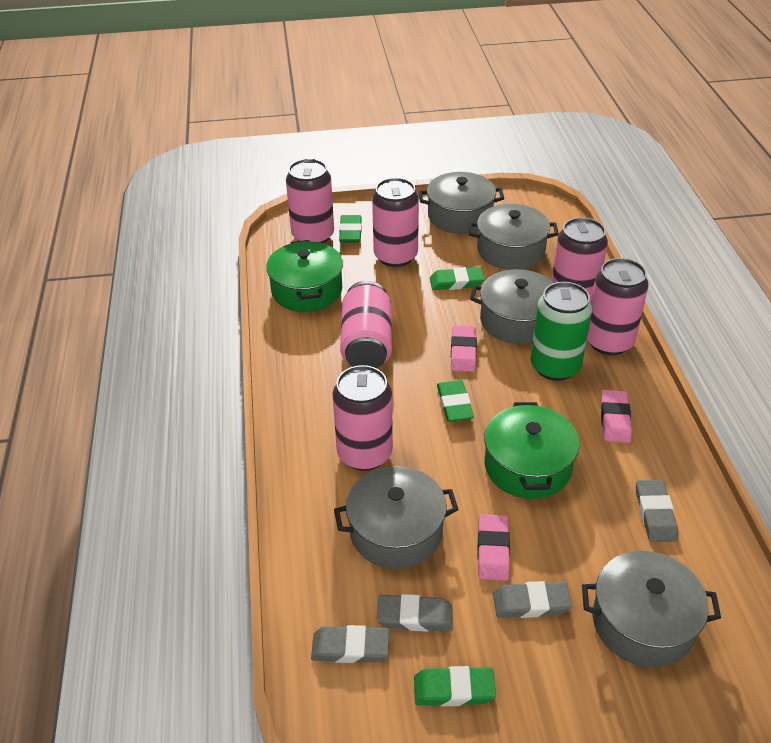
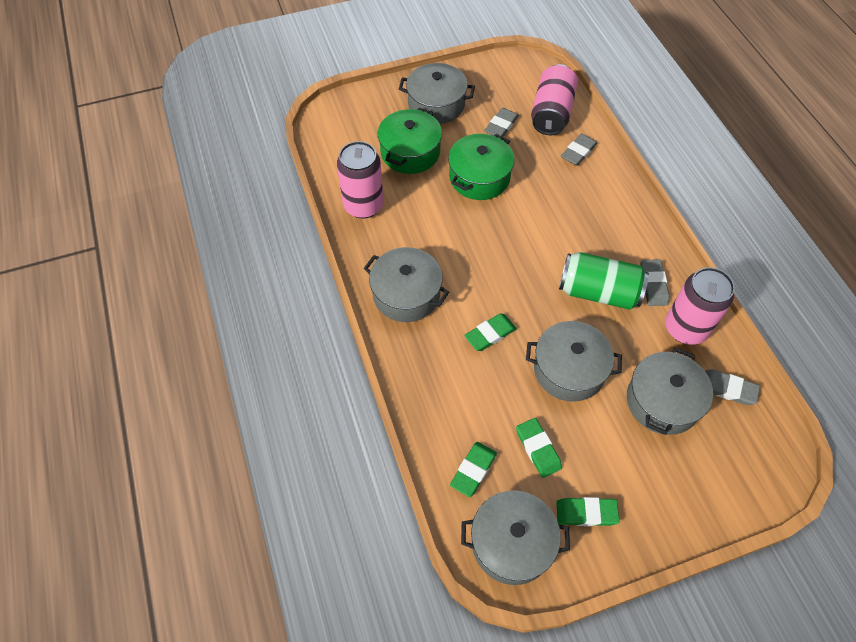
pink can: [286,159,334,244] [332,365,393,471] [340,281,392,368] [372,178,419,267] [551,217,608,302] [587,258,649,355] = 6 -> [337,141,384,219] [531,64,578,135] [665,267,735,345] = 3
pink eraser: [451,326,477,372] [478,514,510,581] [601,390,632,443] = 3 -> none = 0

